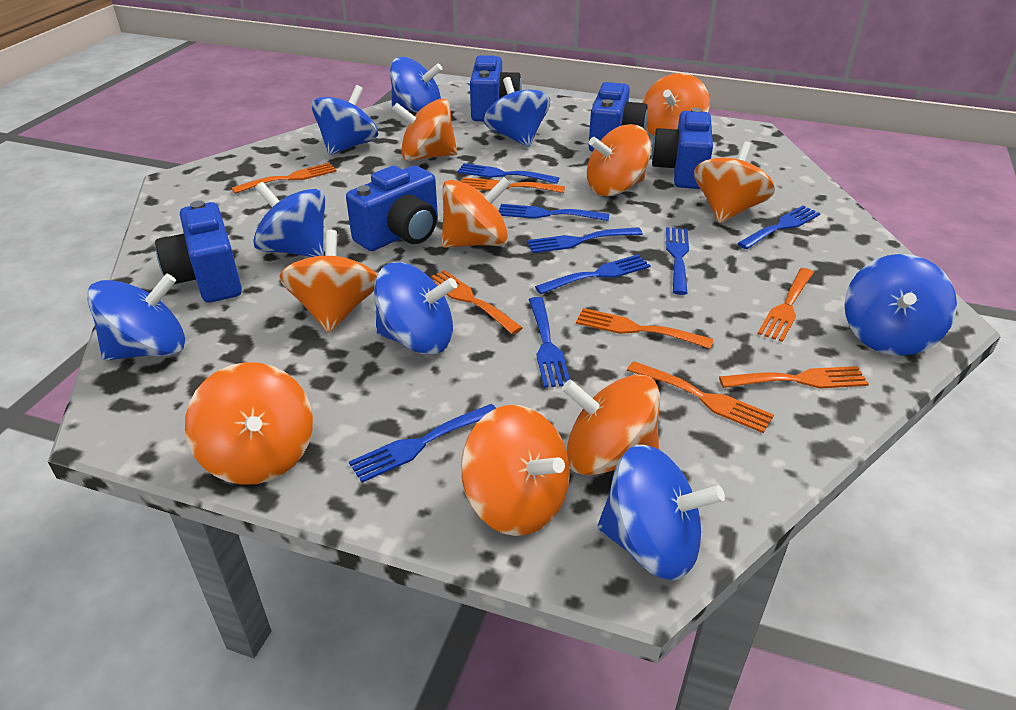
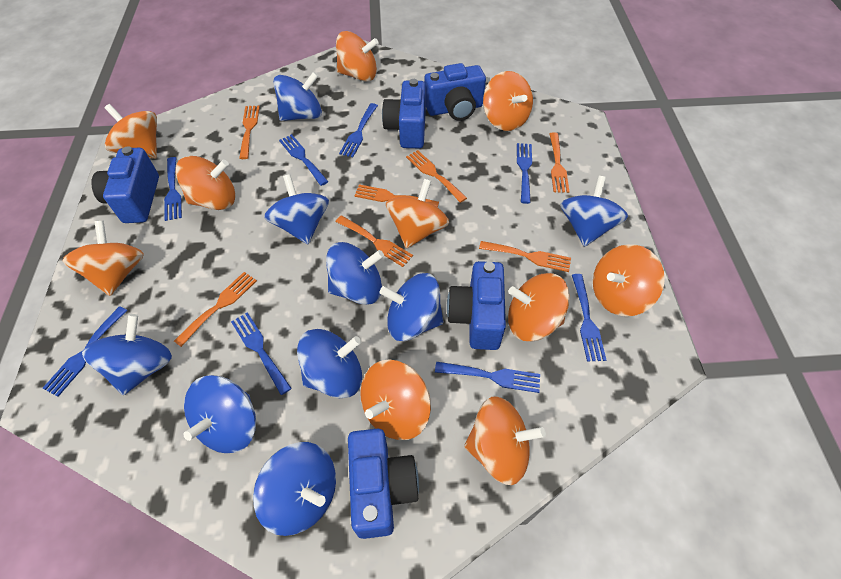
blue spinning top: [87,274,185,361] [253,182,326,257] [311,85,378,155] [374,262,457,354] [390,57,442,113] [484,77,550,147] [597,445,725,580] [844,254,957,356] = 8 -> [82,314,172,395] [184,375,256,453] [253,442,336,536] [264,174,329,244] [273,72,322,121] [297,329,362,398] [326,242,384,305] [380,273,444,341] [560,176,628,247] = 9
orange spinning top: [185,362,313,485] [279,230,377,333] [392,98,458,161] [442,177,511,248] [461,405,570,536] [562,374,660,476] [587,124,651,196] [642,73,710,136] [694,141,775,223] = 9 -> [62,221,144,296] [104,104,157,159] [175,156,235,210] [336,31,378,82] [360,360,431,440] [386,179,449,248] [464,396,546,485] [483,71,533,131] [508,273,570,341] [593,244,665,317] = 10

